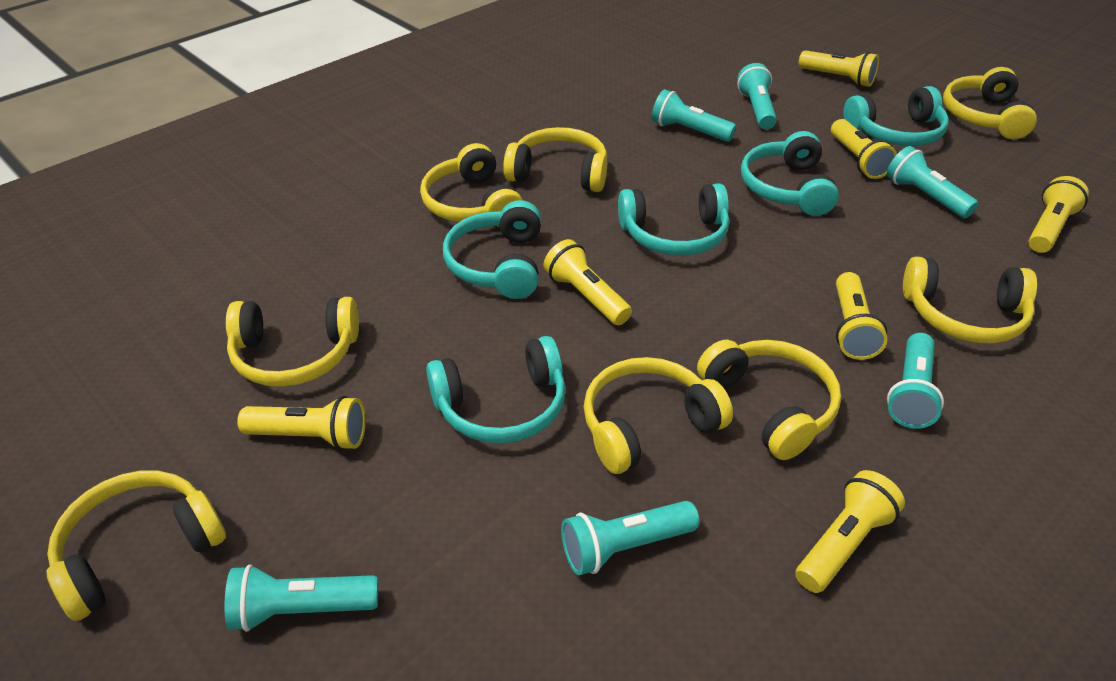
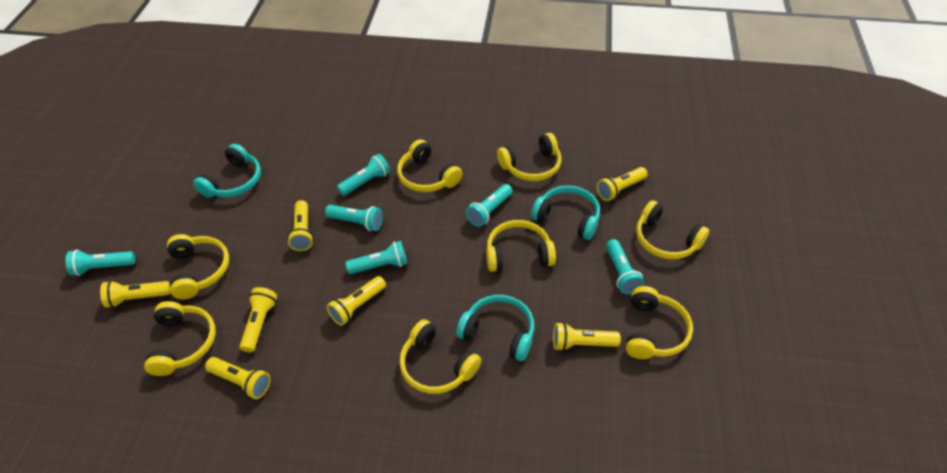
turquoise headphones: [426,336,566,443] [443,200,541,299] [618,183,729,256] [741,131,839,216] [843,86,949,146] = 5 -> [193,144,261,198] [456,295,534,361] [531,185,600,240] = 3

